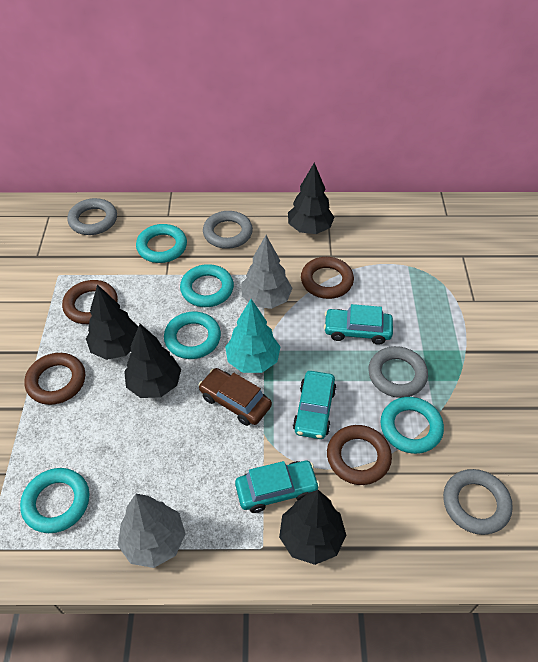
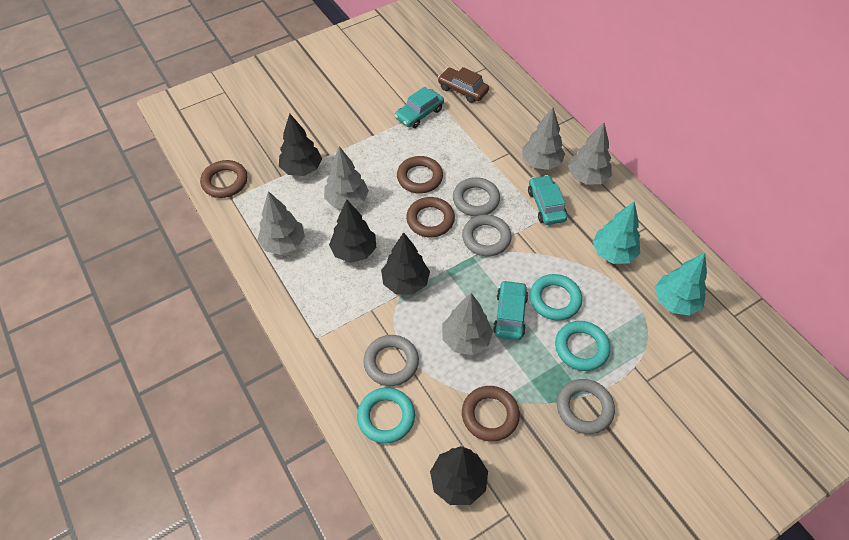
grey tree: [118,494,185,568] [242,235,292,309] = 2 -> [257,191,305,255] [324,146,369,208] [442,293,493,355] [522,107,565,170] [568,122,612,185] = 5
turquoise ring: [20,468,90,533] [136,224,187,263] [164,312,221,359] [180,264,234,307] [381,397,444,454] = 5 -> [357,387,415,444] [530,274,582,321] [555,321,610,371] = 3
turquoise tree: [225,299,280,373] = 1 -> [593,201,640,264] [655,253,707,316] = 2

